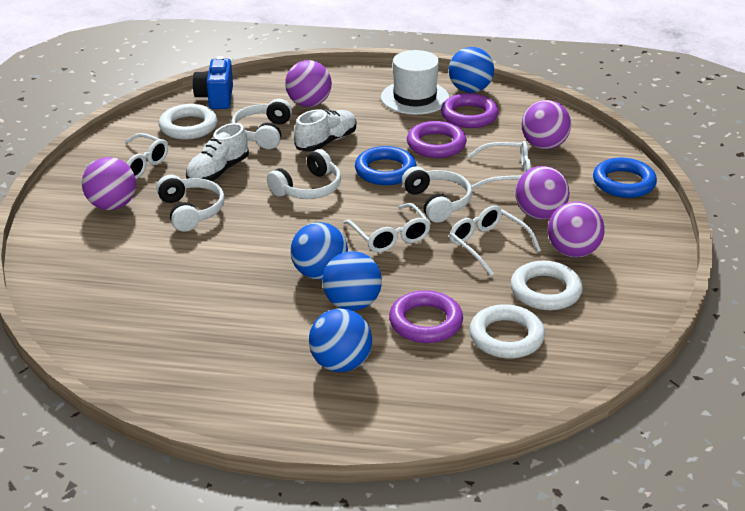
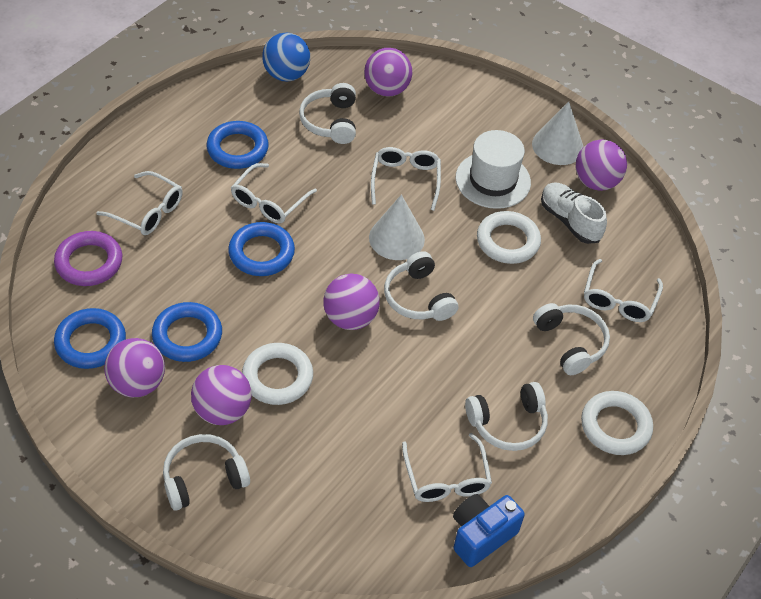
blue ball: [290,222,348,280] [309,308,372,372] [322,251,382,311] [449,47,494,93] = 4 -> [262,32,310,81] = 1
blue ring: [355,146,417,185] [593,158,657,198] = 2 -> [54,308,126,369] [152,302,222,362] [207,121,269,169] [228,222,295,276] = 4
purple ring: [389,290,463,343] [407,121,467,158] [441,93,499,128] = 3 -> [54,231,122,286] = 1
white cone: none = 0 -> [369,194,425,260] [532,102,583,165] = 2
white glasses: [86,133,168,179] [343,203,431,253] [449,205,541,276] [468,141,531,190] = 4 -> [96,171,183,235] [231,163,317,224] [371,147,441,211] [402,433,492,502] [584,259,663,322] = 5
white headphones: [156,175,225,232] [231,99,292,149] [267,149,341,199] [402,166,472,223] = 4 -> [163,434,250,511] [299,83,356,144] [384,251,458,321] [465,382,548,451] [533,303,610,375] = 5
white shoe: [186,123,249,181] [294,109,356,152] = 2 -> [541,183,607,244] = 1

